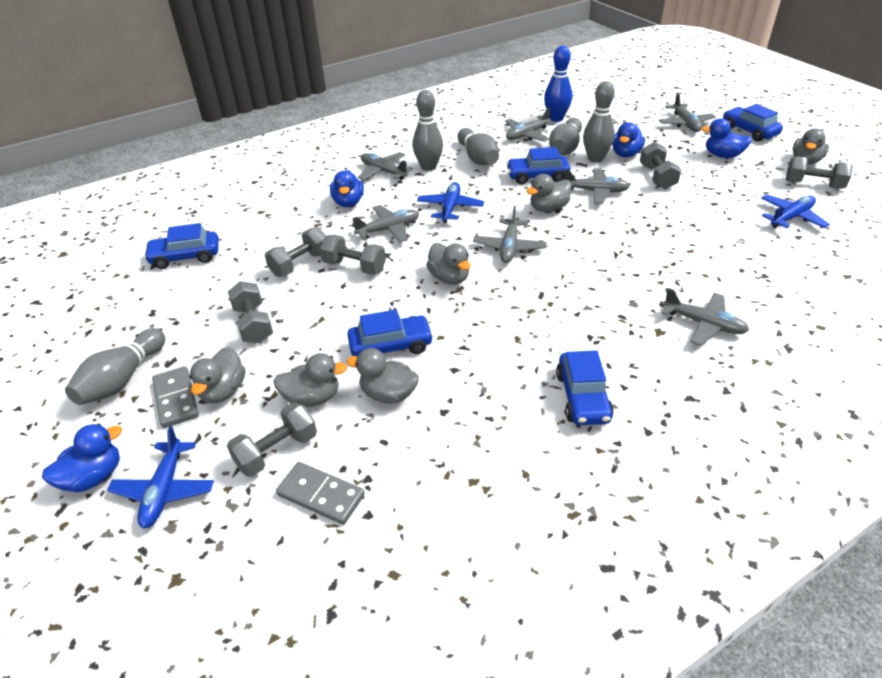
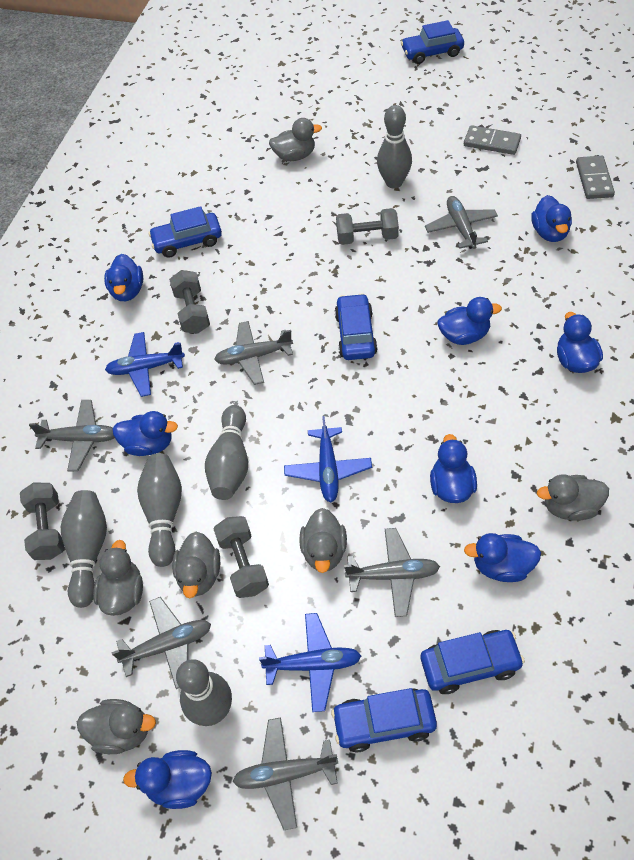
blue bowling pin: [544,46,572,122] = 1 -> none = 0
blue duck: [42,424,122,492] [330,170,364,207] [612,122,645,157] [701,118,752,158] = 4 -> [104,254,143,301] [113,411,178,456] [123,750,212,809] [430,434,477,503] [438,297,502,345] [464,533,541,582] [531,195,572,242] [557,312,603,373] = 8
grey dumbbell: [227,403,317,477] [228,281,273,343] [265,227,326,277] [320,235,386,275] [640,142,681,189] [786,156,853,189] = 6 -> [20,483,65,560] [169,270,210,334] [214,516,269,598] [336,208,399,245] = 4
grey plane: [352,205,419,243] [358,152,413,180] [473,206,547,263] [505,107,556,142] [564,168,630,204] [659,93,716,132] [662,288,749,346] = 7 -> [29,400,115,471] [111,597,211,689] [214,321,293,385] [233,717,338,830] [344,528,440,617] [425,196,498,249] = 6

